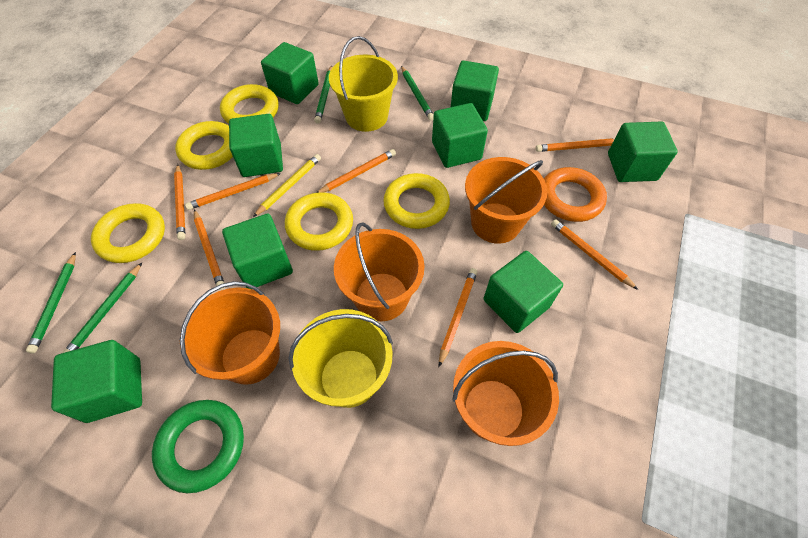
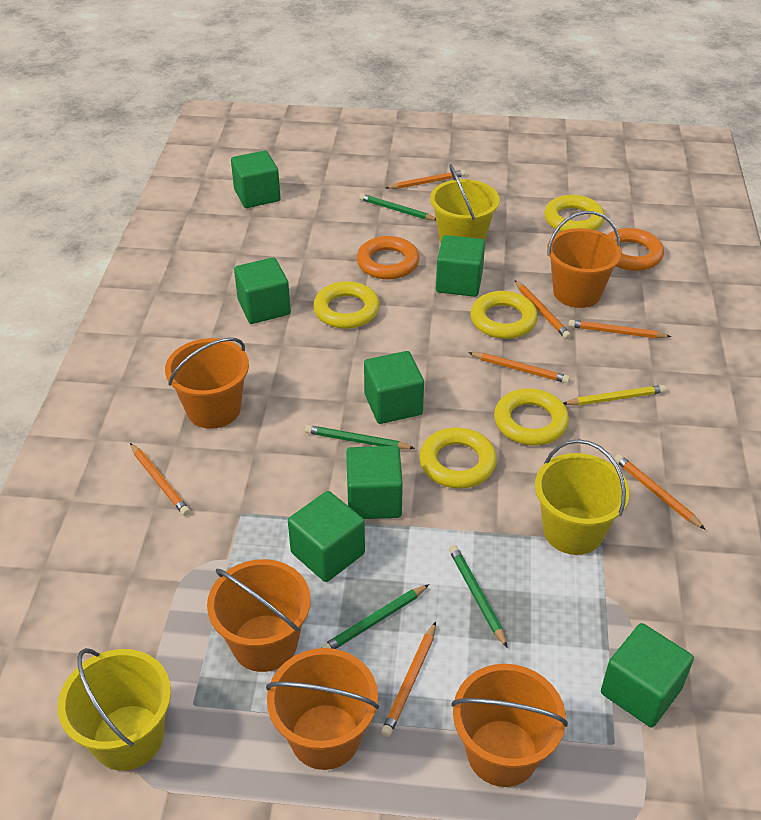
green cube: [51,340,142,423] [222,214,293,289] [229,114,283,177] [261,42,319,104] [432,103,488,168] [451,60,499,121] [484,251,563,333] [608,122,678,182] = 8 -> [231,150,281,208] [234,257,291,324] [288,491,365,582] [346,446,403,519] [364,351,424,424] [436,235,485,297] [601,623,694,727] = 7
green ring: [152,400,244,493] = 1 -> none = 0
orange bucket: [180,281,280,385] [334,222,425,321] [452,341,559,446] [465,157,548,244] = 4 -> [165,338,249,429] [207,559,311,672] [266,648,379,770] [451,664,568,787] [547,211,622,308] = 5
orange ring: [544,167,607,222] = 1 -> [357,236,420,279] [607,228,664,271] = 2
yellow bucket: [289,309,393,408] [329,36,398,132] = 2 -> [58,648,171,771] [430,164,500,243] [535,439,630,555] = 3

